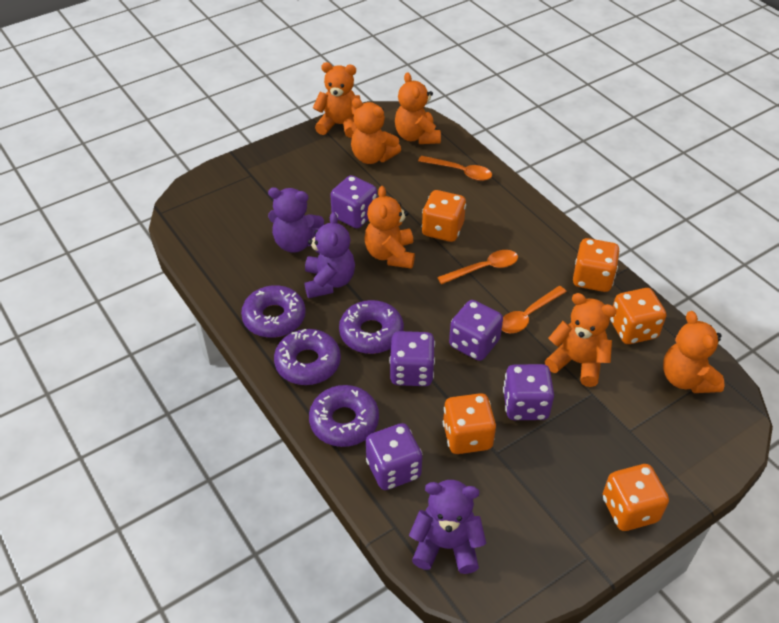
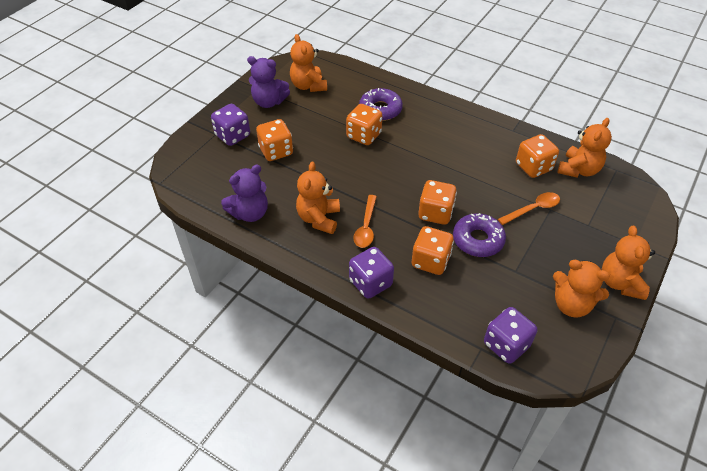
orange spoon: [418,156,492,181] [437,250,518,284] [502,286,567,333] = 3 -> [354,195,377,248] [498,192,560,225] = 2
orange teddy bear: [313,62,361,138] [351,98,401,164] [364,186,415,269] [395,72,441,144] [545,293,616,387] [663,311,724,393] = 6 -> [290,34,327,92] [296,161,340,234] [553,260,610,318] [558,118,612,178] [601,226,655,300] = 5
purple dice: [330,175,377,228] [366,423,422,490] [389,331,435,386] [449,300,503,361] [503,364,554,420] = 5 -> [211,104,250,146] [349,247,394,299] [484,307,537,364] = 3
purple donut: [241,285,306,338] [274,329,341,385] [309,385,379,447] [339,300,404,354] = 4 -> [359,88,403,121] [453,213,506,257] = 2
purple teddy bear: [268,187,324,253] [305,212,355,298] [409,480,486,574] = 3 -> [221,165,268,222] [247,56,290,108] = 2

